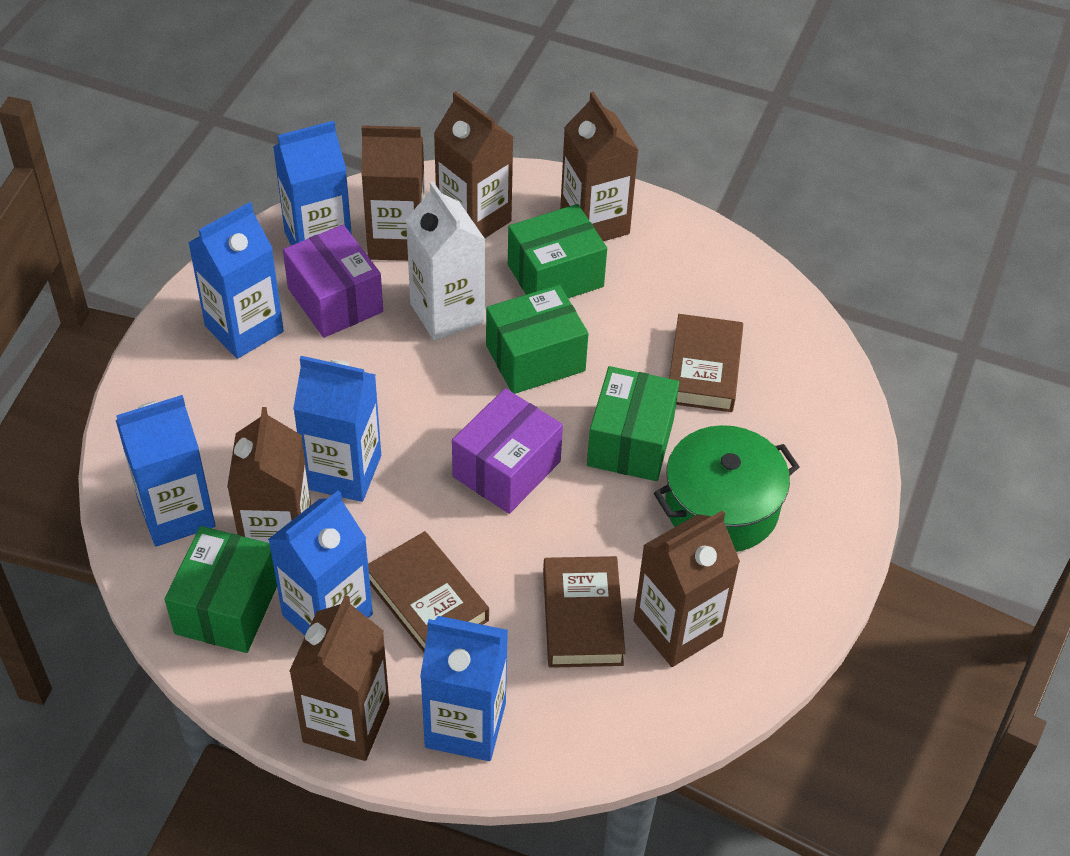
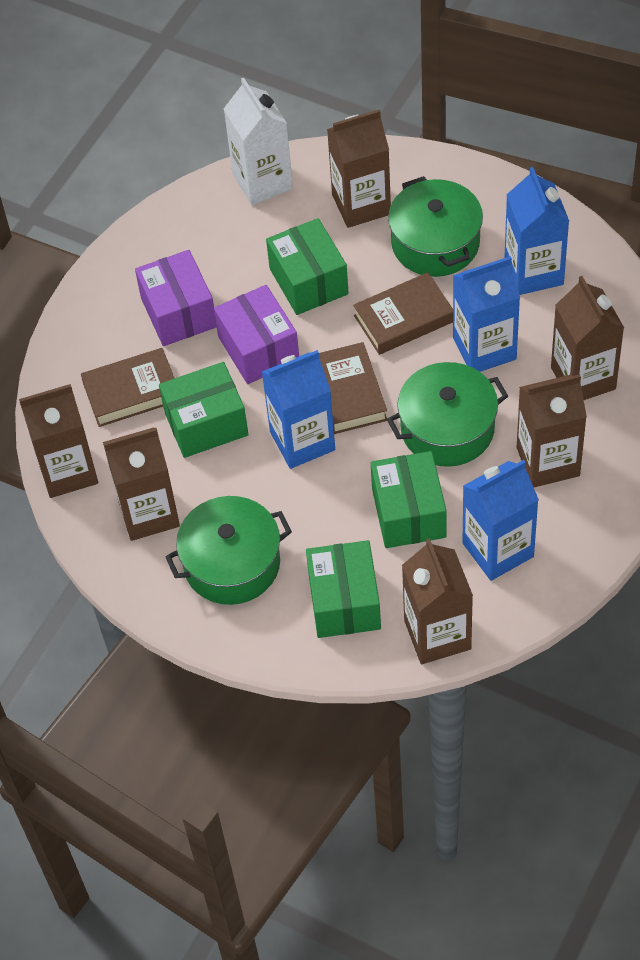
blue carton: [116,395,215,547] [188,202,284,359] [268,491,373,635] [273,121,352,245] [293,356,381,502] [420,616,508,761] = 6 -> [262,350,335,469] [453,256,520,372] [463,460,539,581] [504,167,569,295] = 4
green pot: [654,425,799,552] = 1 -> [166,496,292,605] [387,362,508,467] [388,176,483,277] = 3

